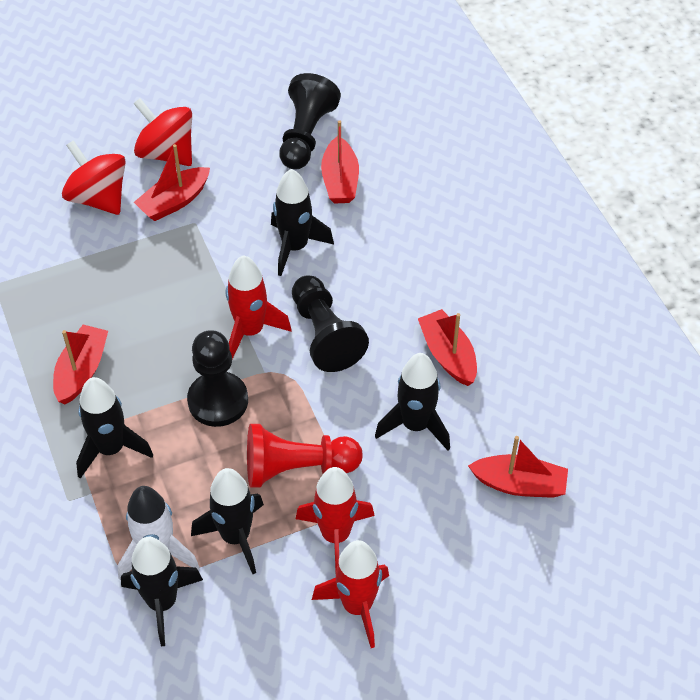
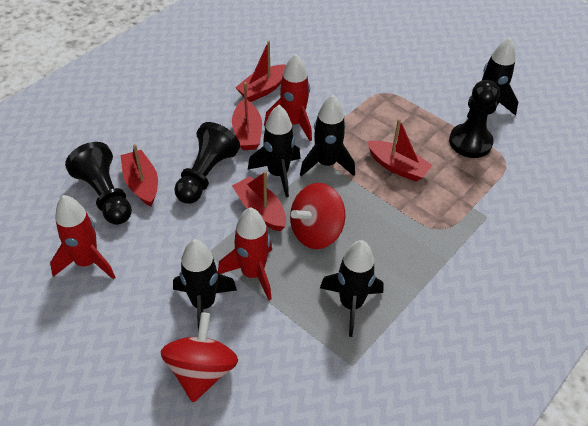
red pawn: [247,424,362,488] = 1 -> none = 0
white rocket: [118,486,200,581] = 1 -> none = 0

